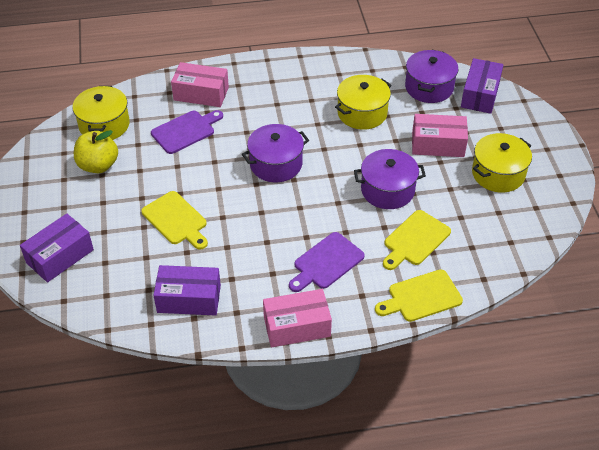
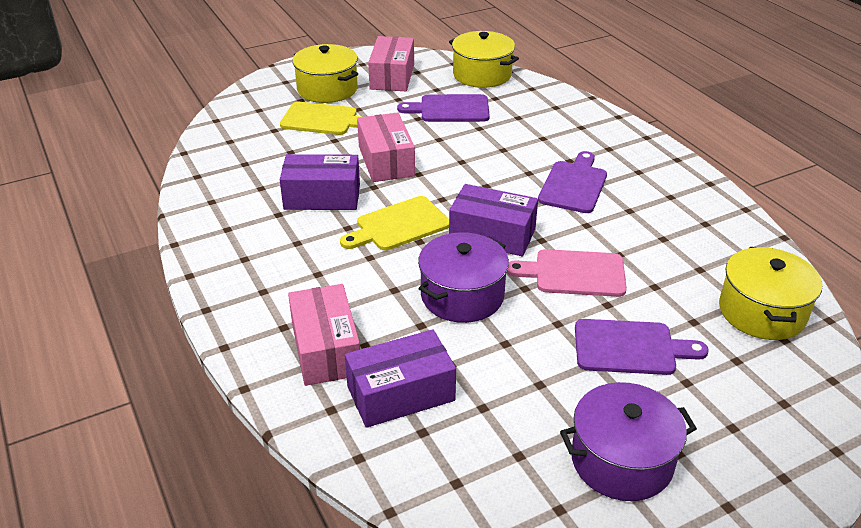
pink cutting board: none = 0 -> [507,249,627,297] = 1
purple cutting board: [151,110,223,154] [289,232,365,292] = 2 -> [397,94,490,122] [538,151,607,213] [575,319,709,375] = 3
purple pot: [242,124,309,182] [354,149,426,209] [405,50,459,103] = 3 -> [418,232,509,323] [560,382,697,501] = 2
yellow apple: [74,130,118,173] = 1 -> none = 0
yellow cutting board: [141,191,208,250] [375,269,463,322] [383,210,451,270] = 3 -> [280,102,361,135] [340,196,449,250] = 2

